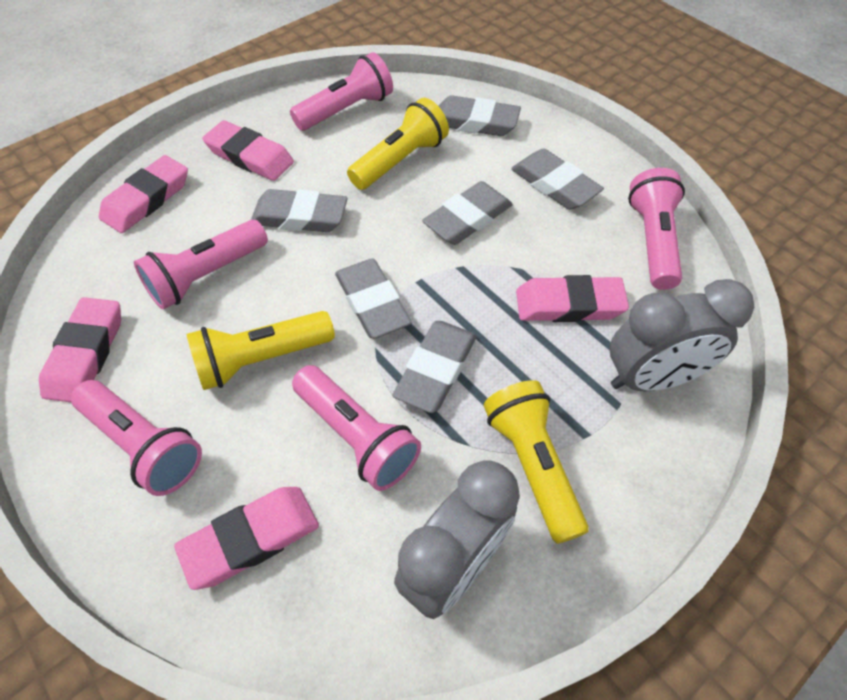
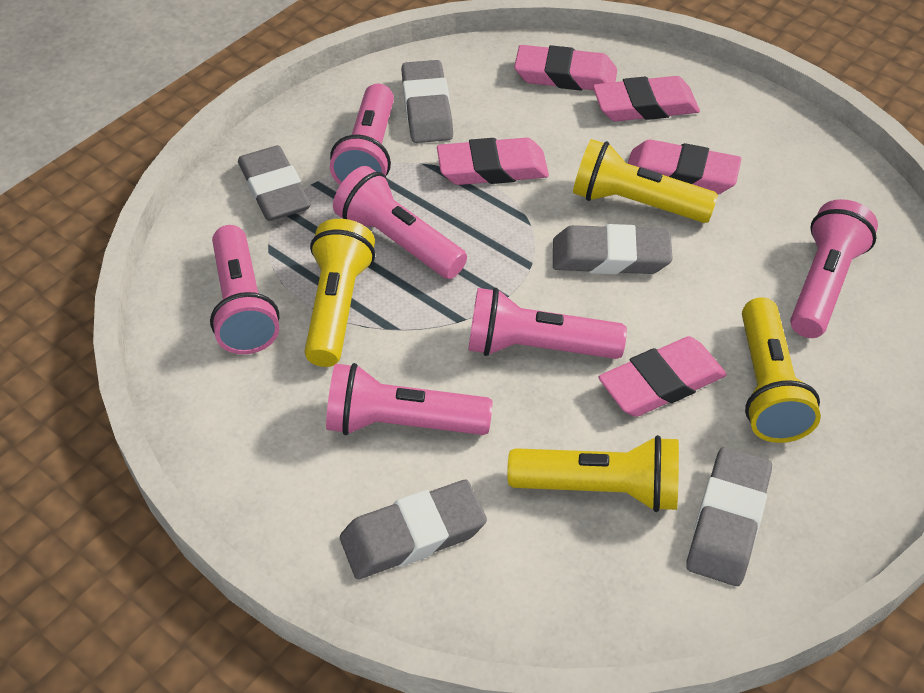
grey clock: [394,460,520,619] [610,279,754,391] = 2 -> none = 0
grey eraser: [251,189,348,232] [335,258,412,339] [392,321,477,413] [422,181,513,245] [439,95,521,136] [511,148,604,210] = 6 -> [238,145,311,221] [340,480,487,579] [401,60,453,143] [553,224,673,274] [686,447,772,586] = 5
pink flashlight: [71,380,202,496] [134,220,268,310] [290,52,393,131] [292,365,421,491] [628,168,685,290] = 5 -> [210,225,279,354] [326,363,493,435] [330,84,394,185] [333,166,467,279] [468,288,627,359] [790,199,878,338] = 6
yellow flashlight: [186,311,335,390] [347,98,449,190] [484,380,589,544] = 3 -> [305,219,375,367] [507,435,679,512] [573,139,718,223] [742,297,821,443] = 4

